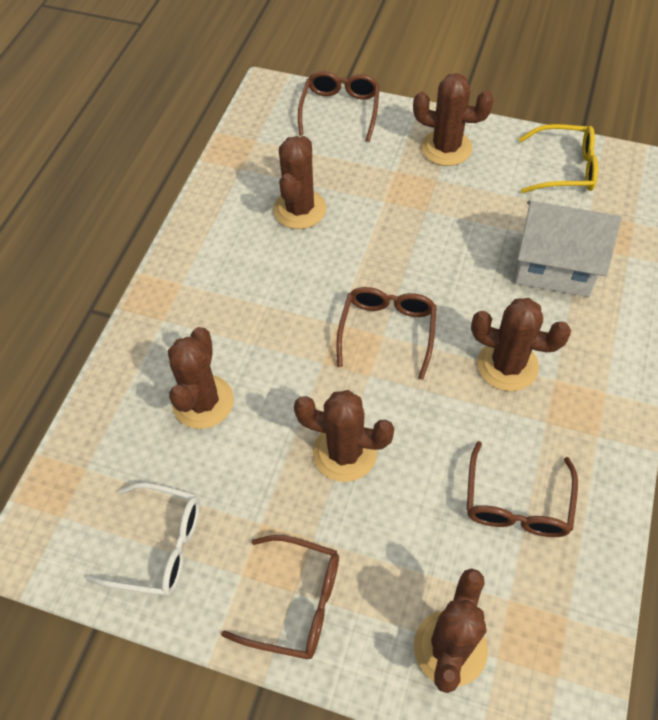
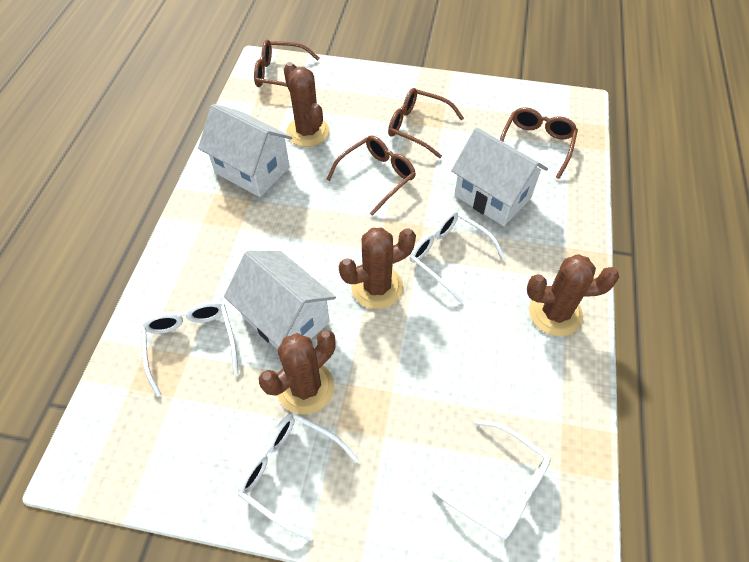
brown cactus: [168,327,234,429] [273,136,327,229] [294,390,394,482] [413,73,494,166] [414,568,488,693] [471,298,571,391] = 6 -> [259,330,336,414] [284,62,330,147] [339,228,416,309] [527,254,619,336] = 4
white glasses: [85,483,200,596] = 1 -> [141,301,239,397] [238,413,359,541] [410,211,505,303] [431,420,551,540] = 4
white house: [515,200,622,297] = 1 -> [198,104,292,197] [224,251,336,349] [451,127,548,226] = 3
yellow glasses: [519,124,598,193] = 1 -> none = 0

